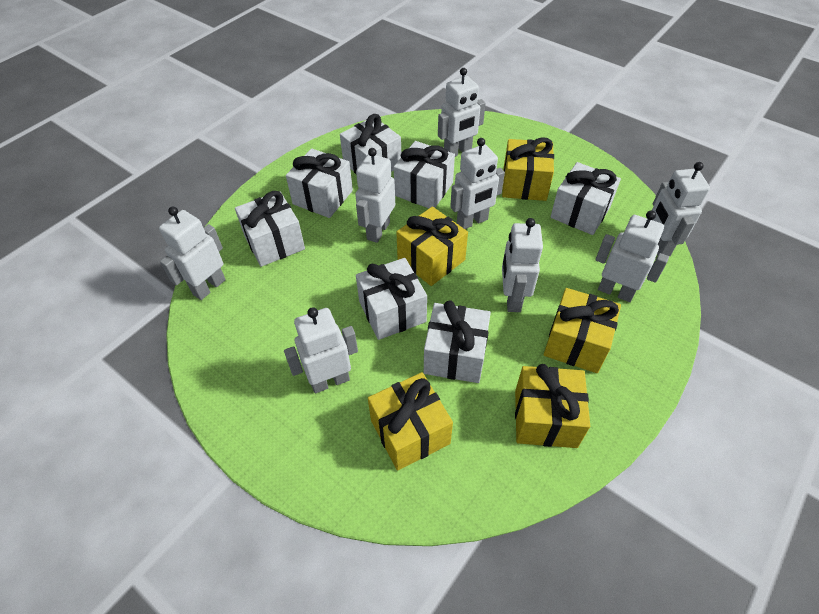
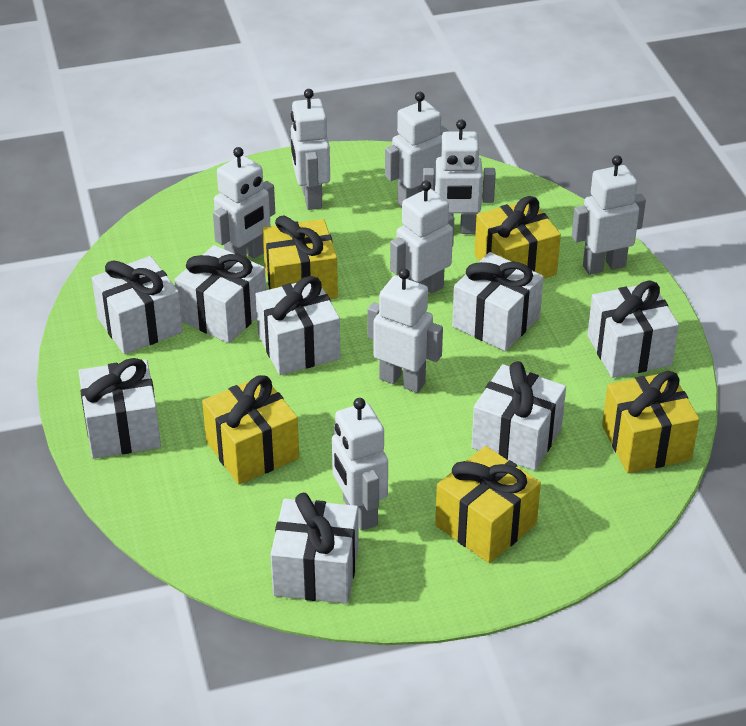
white gift: [235,191,305,267] [286,148,353,218] [340,114,401,174] [356,258,427,340] [393,141,455,208] [424,300,491,383] [550,162,621,235] = 7 -> [78,358,161,458] [92,256,183,354] [174,245,266,343] [255,276,341,375] [270,493,359,604] [452,252,544,351] [472,361,566,471] [587,281,679,378] = 8

